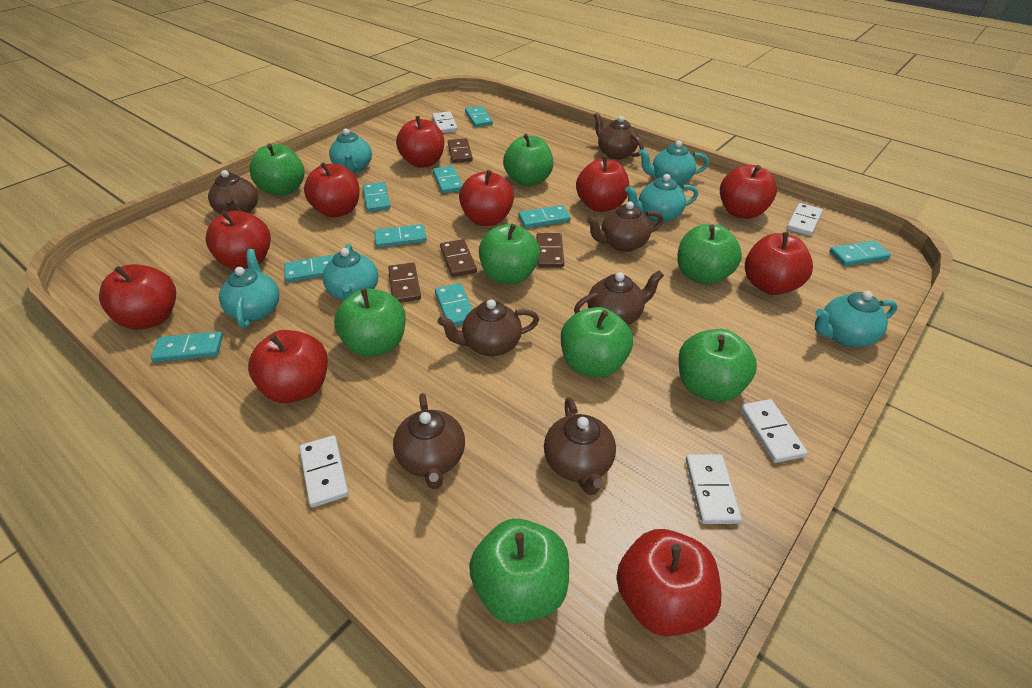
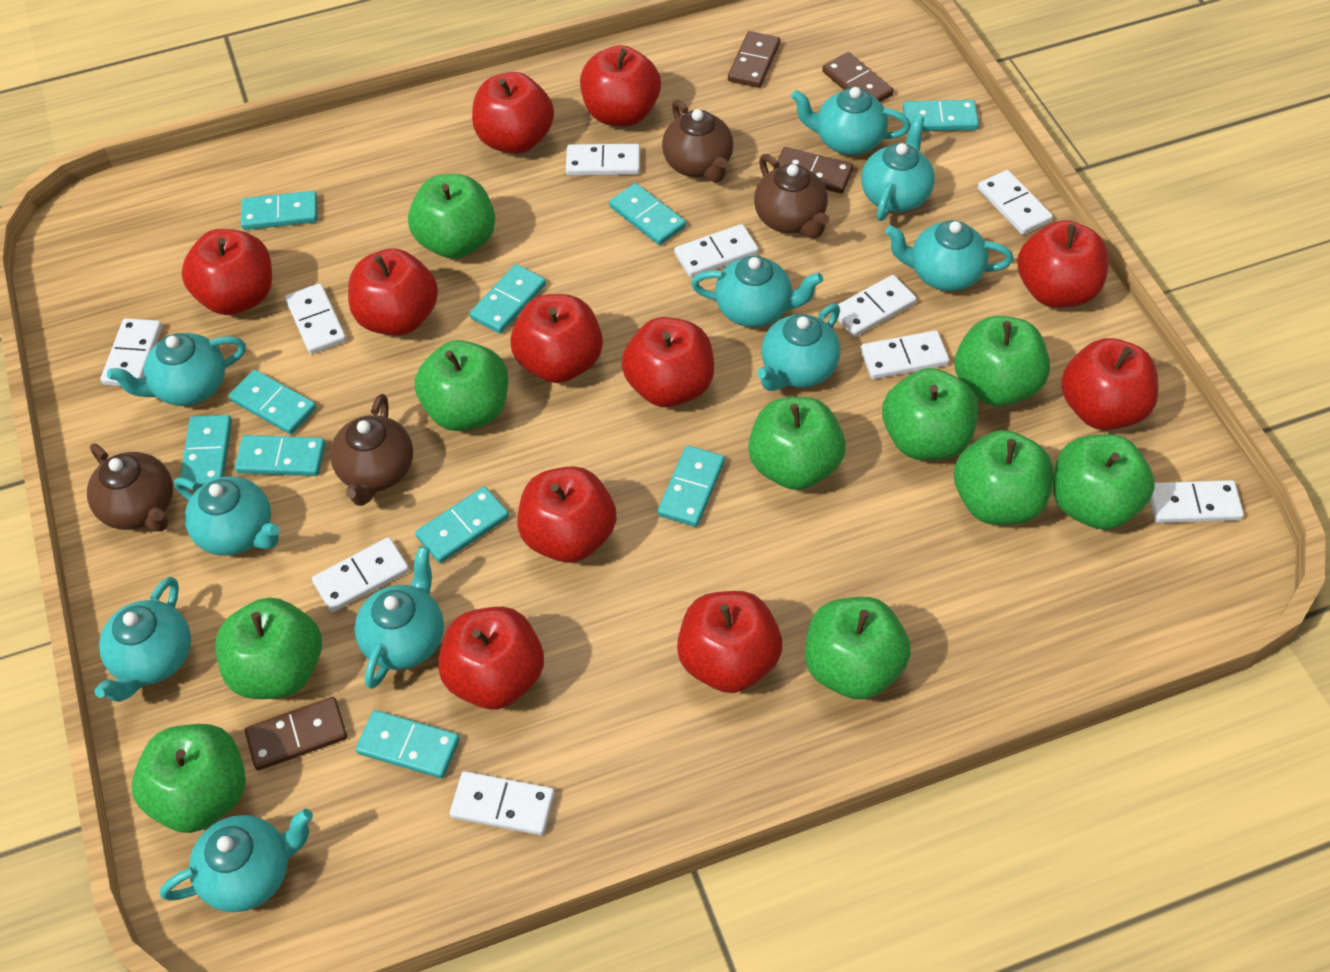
brown teapot: [208,170,258,214] [393,393,465,489] [438,299,539,356] [544,397,616,495] [574,270,664,325] [587,201,663,252] [594,112,644,160] = 7 -> [87,443,173,532] [330,394,413,506] [662,99,734,183] [754,154,829,238] = 4
green apple: [249,144,304,196] [334,288,406,357] [469,518,569,624] [479,224,540,284] [503,134,553,186] [561,307,633,377] [677,224,742,285] [678,329,757,402] = 8 -> [132,724,246,833] [215,598,322,699] [408,174,495,259] [415,340,508,431] [748,397,846,490] [805,597,911,700] [882,368,978,460] [954,430,1053,525] [955,316,1050,407] [1053,434,1155,530] = 10
red apple: [99,264,176,330] [206,211,271,270] [248,330,328,403] [304,162,359,218] [396,116,444,168] [459,170,514,226] [576,156,629,212] [616,529,721,636] [720,165,777,219] [745,232,813,295] = 10 -> [181,229,272,315] [348,249,438,336] [438,607,544,709] [472,72,554,154] [510,294,603,383] [517,466,616,563] [580,45,661,126] [621,317,714,407] [677,591,782,693] [1017,220,1109,308] [1061,338,1159,430] = 11
turquoise domino: [151,331,223,362] [284,254,335,282] [363,182,390,212] [374,224,427,248] [433,166,463,194] [435,283,473,326] [465,106,493,127] [518,205,571,228] [830,241,891,266] = 9 -> [180,415,232,489] [229,370,316,435] [235,435,325,476] [241,191,317,230] [356,710,460,778] [415,486,509,563] [470,264,546,334] [609,183,686,245] [657,446,725,527] [903,100,979,132] = 10
turquoise teapot: [219,249,279,328] [322,244,378,300] [329,129,372,173] [625,174,698,222] [639,141,709,185] [815,291,897,347] = 6 -> [94,577,191,702] [107,333,246,406] [160,809,313,912] [174,476,280,556] [355,546,444,689] [691,256,823,327] [757,304,841,391] [791,87,911,155] [861,115,935,221] [885,220,1013,291] = 10
white domino: [299,435,349,507] [432,112,458,133] [686,454,741,524] [740,399,808,463] [787,203,823,236] = 5 -> [100,318,162,386] [285,283,347,354] [312,537,409,612] [450,771,555,835] [566,144,640,176] [674,224,759,278] [837,275,917,337] [861,330,949,379] [978,170,1053,235] [1150,480,1244,523] = 10

